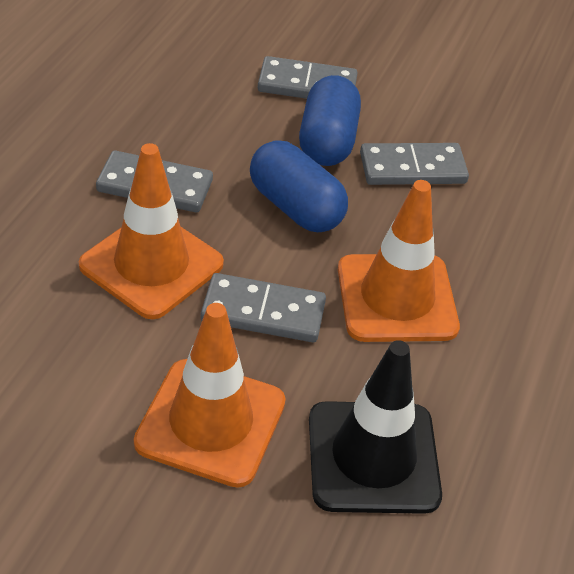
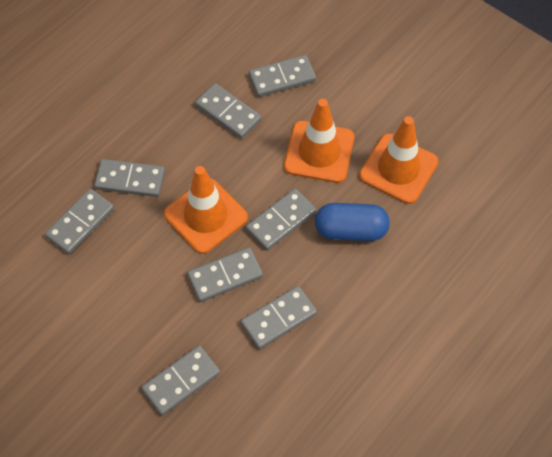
black traffic cone: [309,340,442,514] = 1 -> none = 0
blue capsule: [250,140,348,232] [299,75,361,166] = 2 -> [315,203,390,241] = 1
grey domino: [96,151,213,212] [201,273,326,342] [258,56,357,99] [360,143,469,185] = 4 -> [45,189,114,254] [94,159,165,197] [141,345,220,416] [187,247,263,302] [195,83,262,139] [240,286,317,349] [246,189,316,251] [249,55,316,97] = 8

